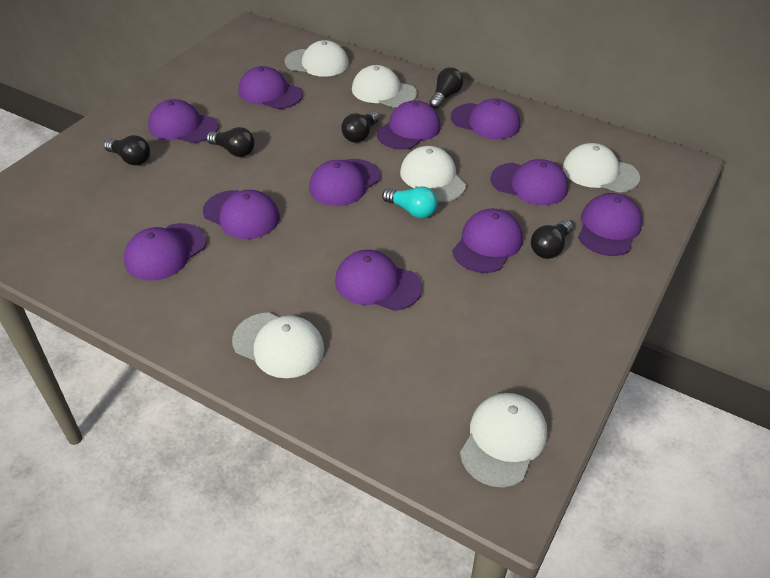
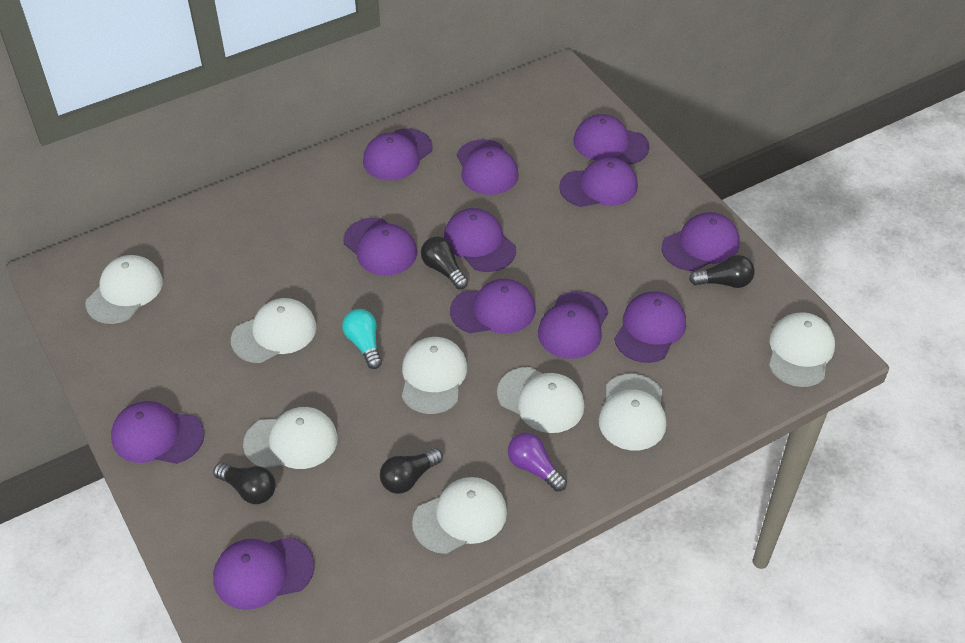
black light bulb: [104,135,150,165] [206,127,255,157] [341,111,380,142] [429,67,463,109] [531,220,573,259] = 5 -> [213,463,276,504] [380,448,443,494] [421,237,468,289] [689,255,755,288] = 4
purple cap: [124,223,207,281] [148,99,219,143] [203,190,280,239] [239,66,303,109] [309,159,381,206] [335,250,422,311] [377,100,441,150] [451,98,520,139] [452,209,523,273] [491,159,568,205] [578,193,642,256] = 11 -> [111,401,204,464] [213,537,314,610] [343,218,417,276] [363,129,433,180] [444,208,516,272] [450,279,536,334] [457,139,519,195] [538,291,608,359] [559,157,638,207] [573,114,649,165] [614,291,686,363] [662,212,740,271] = 12
purple light bulb: none = 0 -> [508,432,567,491] = 1
white cap: [232,312,324,378] [284,40,349,77] [352,65,417,107] [400,146,466,202] [460,393,547,487] [563,143,640,193] = 6 -> [85,255,163,324] [231,298,316,363] [243,407,338,469] [402,337,467,414] [412,477,507,554] [497,367,584,433] [599,374,666,451] [769,312,835,387] = 8

